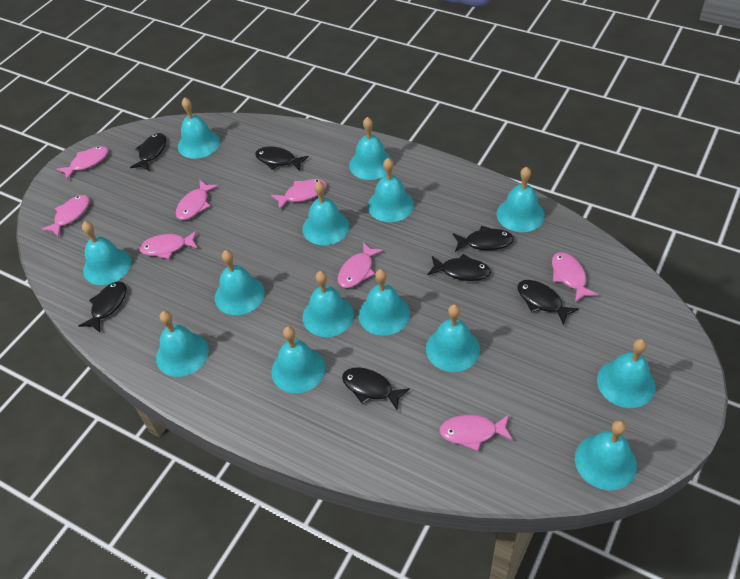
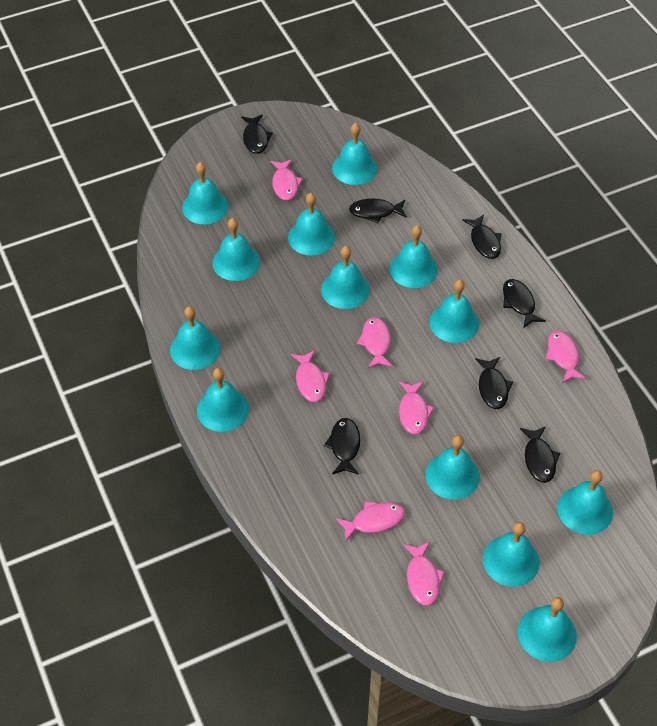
pink fish: [41,195,90,237] [57,146,109,180] [139,231,198,259] [176,180,219,220] [271,179,327,210] [338,242,384,288] [439,415,513,451] [552,252,599,303] = 8 -> [270,159,303,200] [291,350,330,402] [336,501,405,542] [357,317,393,368] [399,381,435,434] [403,542,445,606] [546,331,587,383] = 7
turquoise bell: [82,221,131,285] [156,311,209,377] [178,97,220,159] [215,250,265,315] [271,326,325,393] [302,181,349,245] [302,271,354,337] [349,117,393,180] [358,269,410,336] [368,158,414,222] [426,304,480,372] [497,167,545,232] [575,420,637,490] [597,339,655,408] = 14 -> [170,306,221,370] [182,162,229,224] [197,368,249,432] [212,218,261,281] [288,193,335,256] [321,246,370,309] [332,123,377,185] [390,225,438,288] [426,435,480,500] [429,279,479,343] [483,522,540,587] [518,597,577,662] [557,470,613,535] = 13

